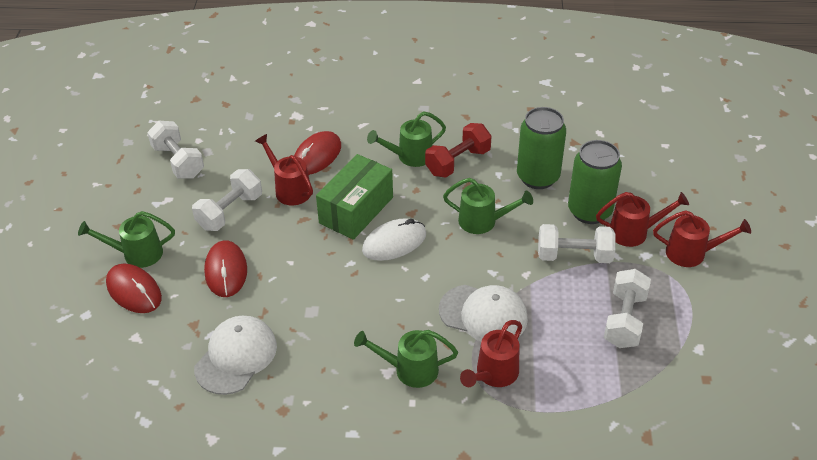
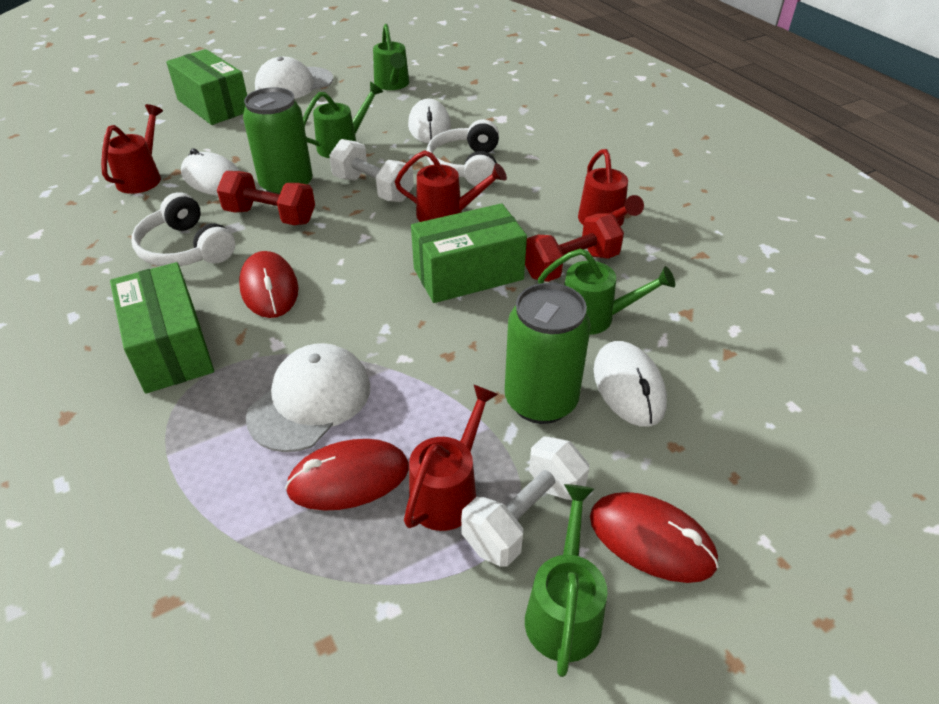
green box: [316,154,393,240] = 1 -> [110,262,214,394] [166,49,247,125] [411,203,527,303] = 3
red dumbbell: [425,123,492,178] = 1 -> [217,171,315,225] [525,213,624,282] = 2
white dumbbell: [147,121,204,179] [192,169,262,231] [538,224,616,263] [604,269,651,348] = 4 -> [329,139,414,202] [461,436,589,566] = 2
white headphones: none = 0 -> [131,192,235,266] [426,119,499,186] = 2
white mouse: [362,218,426,261] = 1 -> [181,148,240,196] [408,99,451,143] [593,341,667,427] = 3

